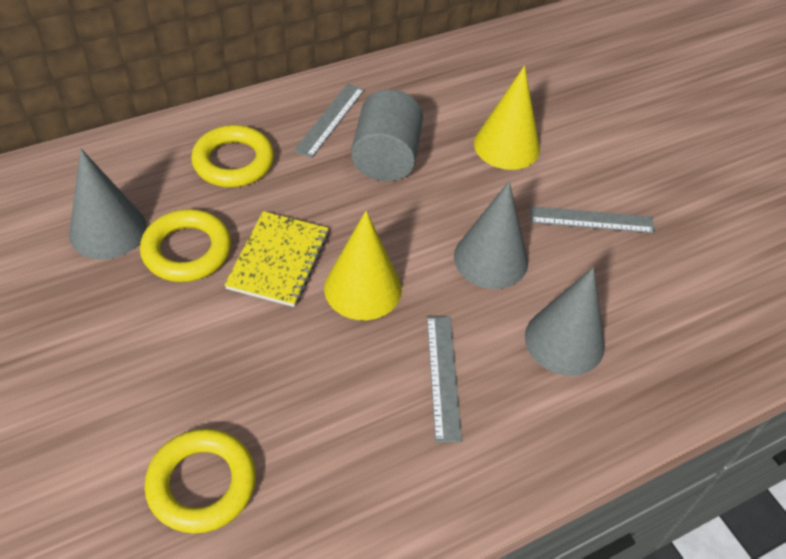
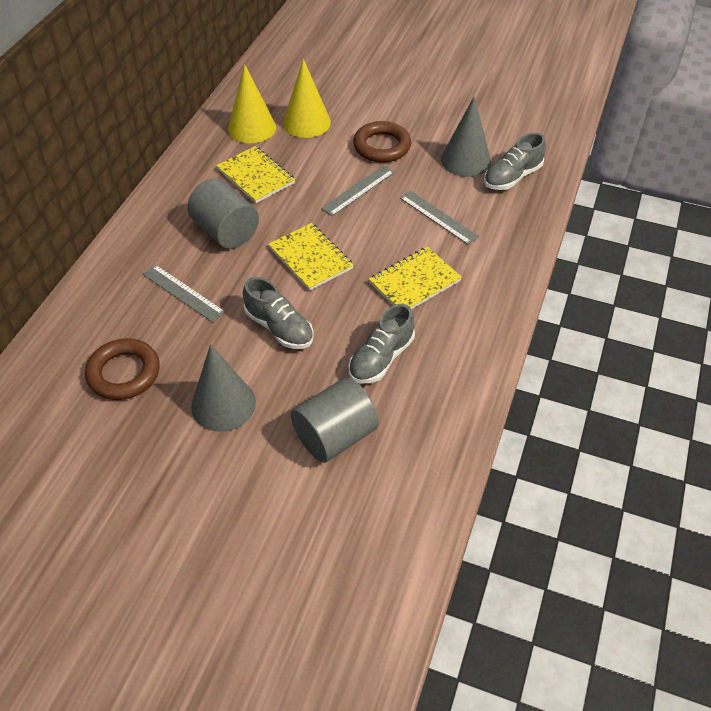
brown ring: none = 0 -> [85,338,160,400] [353,121,411,163] = 2
grey cone: [69,149,147,260] [454,181,528,289] [525,267,605,376] = 3 -> [191,344,256,432] [441,96,491,177] = 2
grey cylinder: [351,89,423,181] = 1 -> [187,178,259,249] [291,377,379,463] = 2
grey shoe: none = 0 -> [243,277,314,349] [348,304,415,384] [484,133,546,190] = 3
yellow notebook: [224,211,329,307] = 1 -> [216,146,295,203] [268,223,353,291] [369,247,462,309] = 3
yellow ring: [140,209,231,282] [145,429,256,534] [191,125,274,187] = 3 -> none = 0

